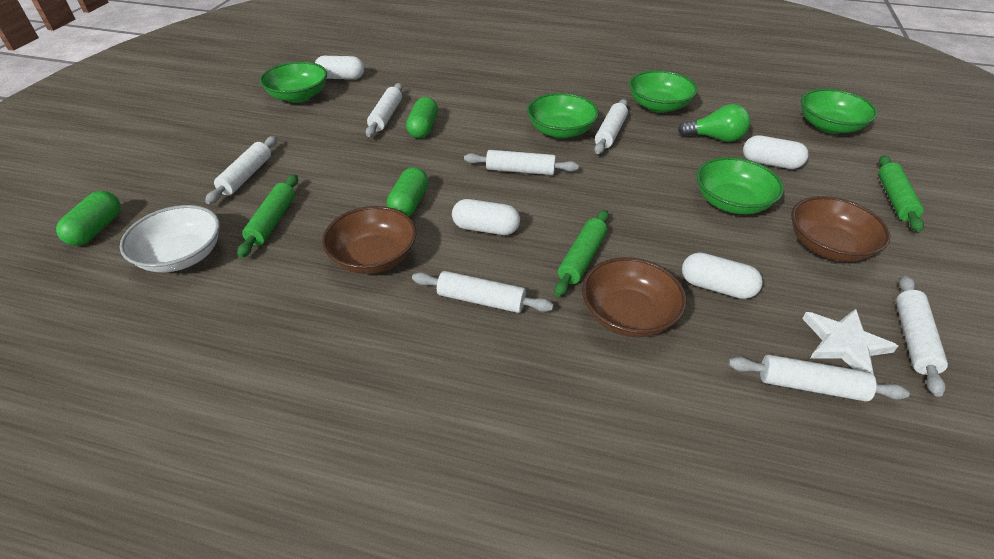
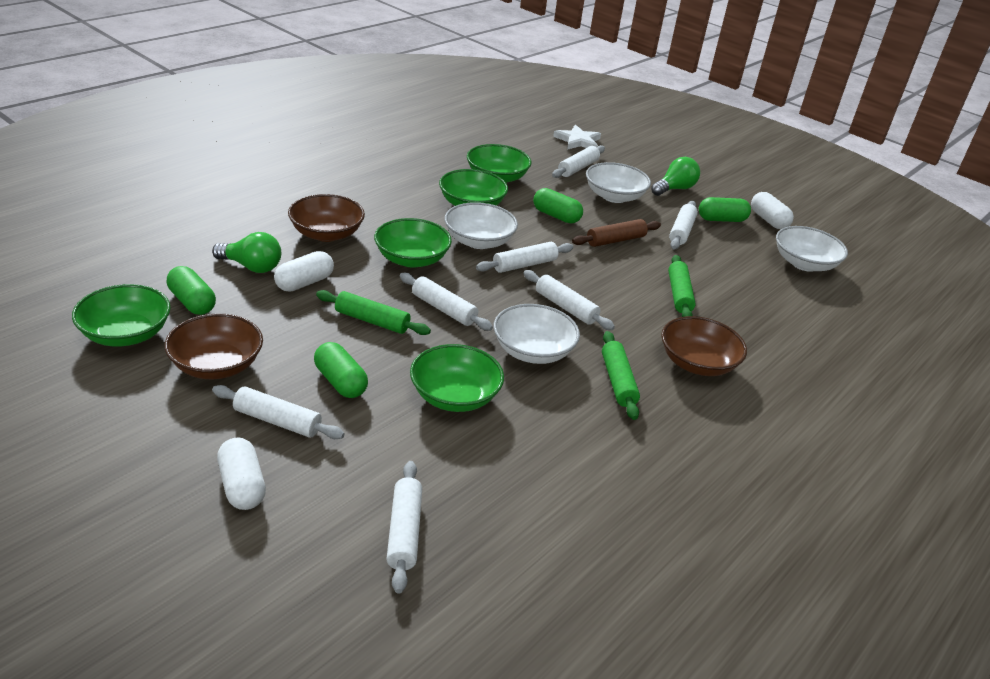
brown rolling pin: none = 0 -> [572,219,661,247] = 1
green capsule: [56,191,121,246] [387,167,428,216] [406,97,438,138] = 3 -> [167,266,216,315] [314,342,368,398] [533,188,583,223] [699,197,751,222] = 4
green light bulb: [678,104,750,142] = 1 -> [212,232,281,273] [651,157,700,196] = 2
white bowl: [120,205,220,273] = 1 -> [444,202,518,249] [493,304,580,364] [586,162,651,203] [776,226,848,272] = 4
white capsule: [315,56,364,79] [452,199,520,235] [682,252,763,299] [743,135,809,169] = 4 -> [217,437,266,510] [274,251,334,292] [751,192,794,229] = 3

